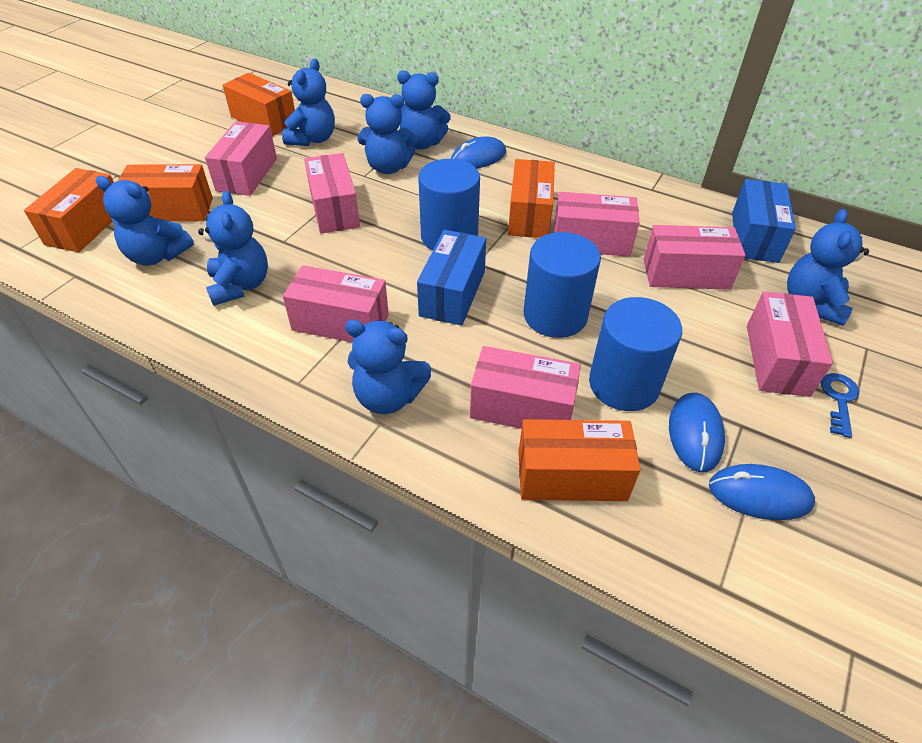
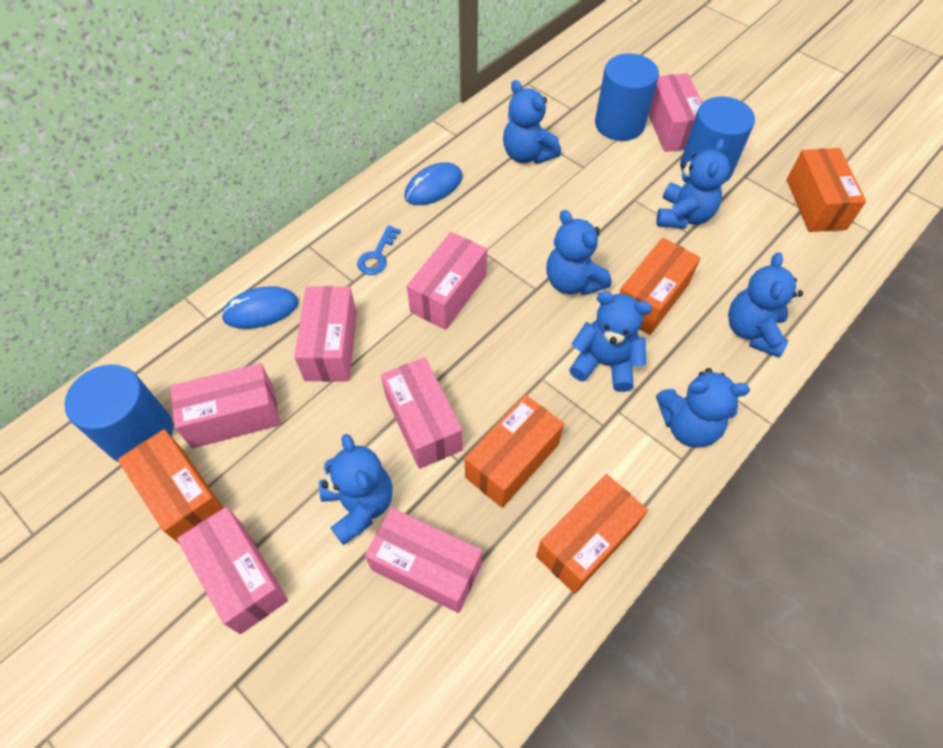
blue box: [417,230,486,326] [732,179,796,263] = 2 -> none = 0
blue mouse: [451,136,506,168] [669,393,725,472] [709,464,815,520] = 3 -> [221,286,298,329] [405,162,462,205] = 2

